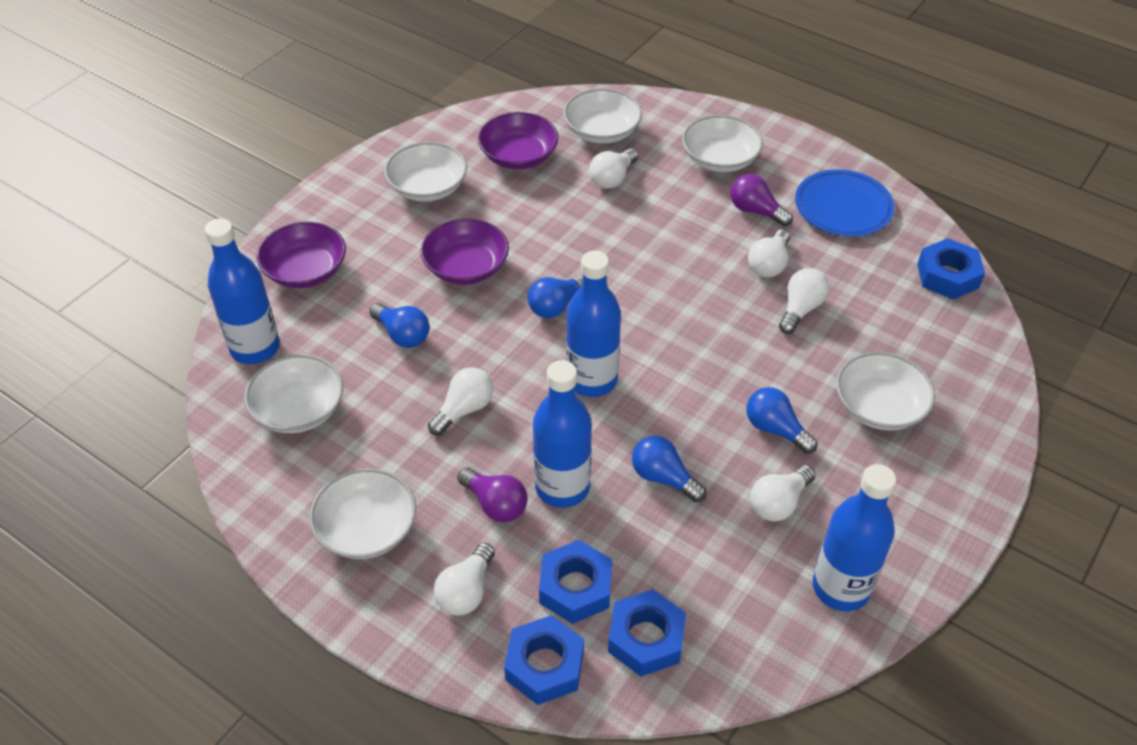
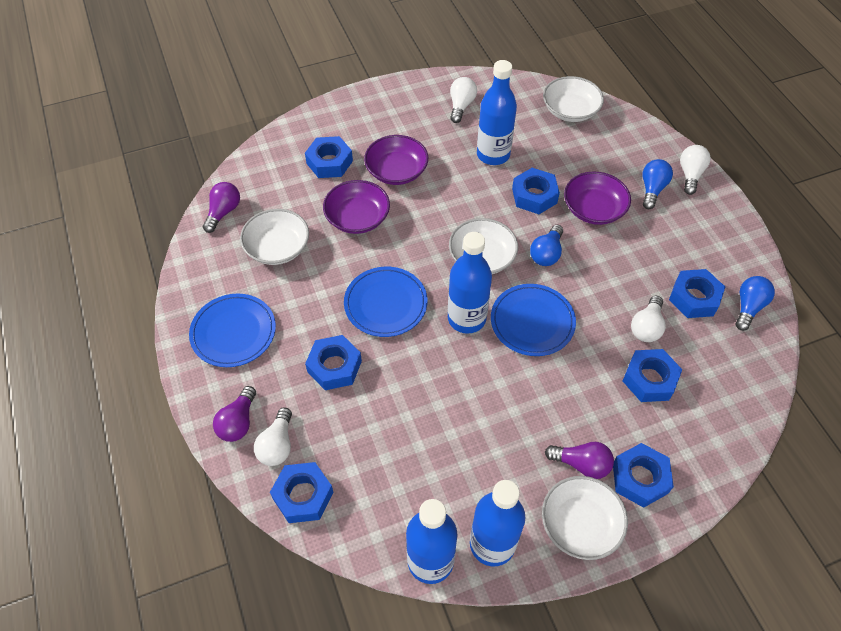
blue light bulb: [369,303,430,348] [528,275,583,318] [632,436,707,502] [746,387,817,454] = 4 -> [530,225,563,266] [642,159,673,209] [736,276,775,331] = 3
blue nut: [504,615,584,705] [539,540,612,624] [608,589,686,677] [917,238,985,300] = 4 -> [270,462,334,523] [305,136,353,178] [305,335,362,390] [512,168,560,214] [613,443,674,508] [623,349,683,402] [669,269,725,318] = 7
blue plate: [795,169,894,236] = 1 -> [189,294,276,367] [344,267,428,337] [491,284,576,356] = 3
purple light bulb: [457,467,528,522] [730,174,793,226] = 2 -> [203,182,240,233] [213,386,256,442] [545,442,614,479] = 3
white bowl: [244,354,343,433] [309,468,416,559] [384,142,467,202] [563,88,642,144] [682,115,763,172] [836,352,935,431] = 6 -> [240,209,309,265] [449,218,518,274] [542,476,628,560] [543,76,604,122] = 4
white light bulb: [428,367,493,436] [433,543,495,616] [589,148,638,189] [748,229,790,277] [750,465,816,522] [779,268,829,334] = 6 -> [254,408,292,466] [450,77,477,123] [631,296,666,342] [680,145,711,195] = 4

